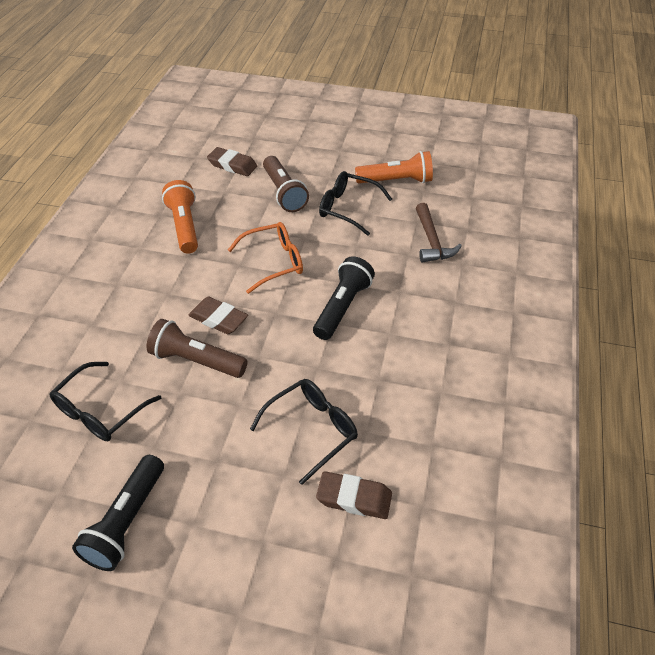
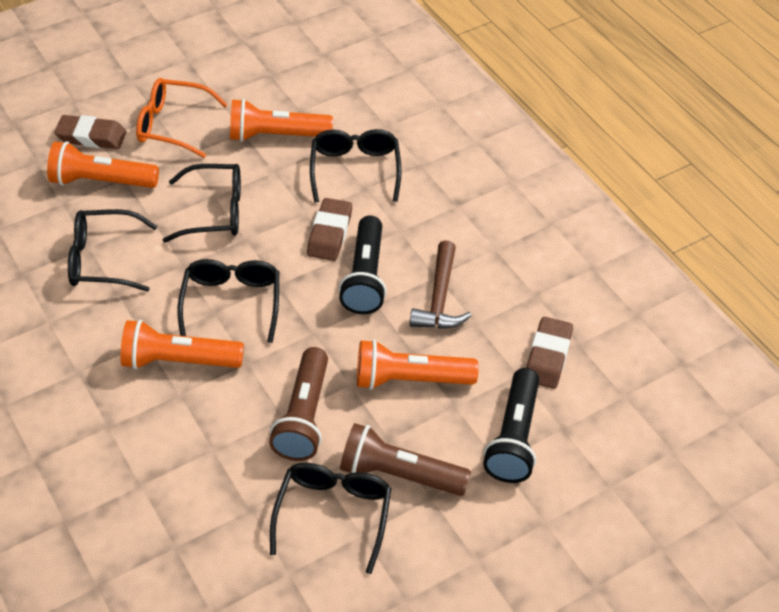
black glasses: [49,362,161,441] [250,379,358,485] [319,171,392,236] = 3 -> [68,209,157,292] [163,164,241,243] [177,259,279,343] [270,463,392,574] [310,129,402,203] = 5
orange flashlight: [162,180,198,254] [355,151,433,183] = 2 -> [47,141,159,188] [120,320,244,369] [230,99,333,142] [357,339,479,390] = 4

